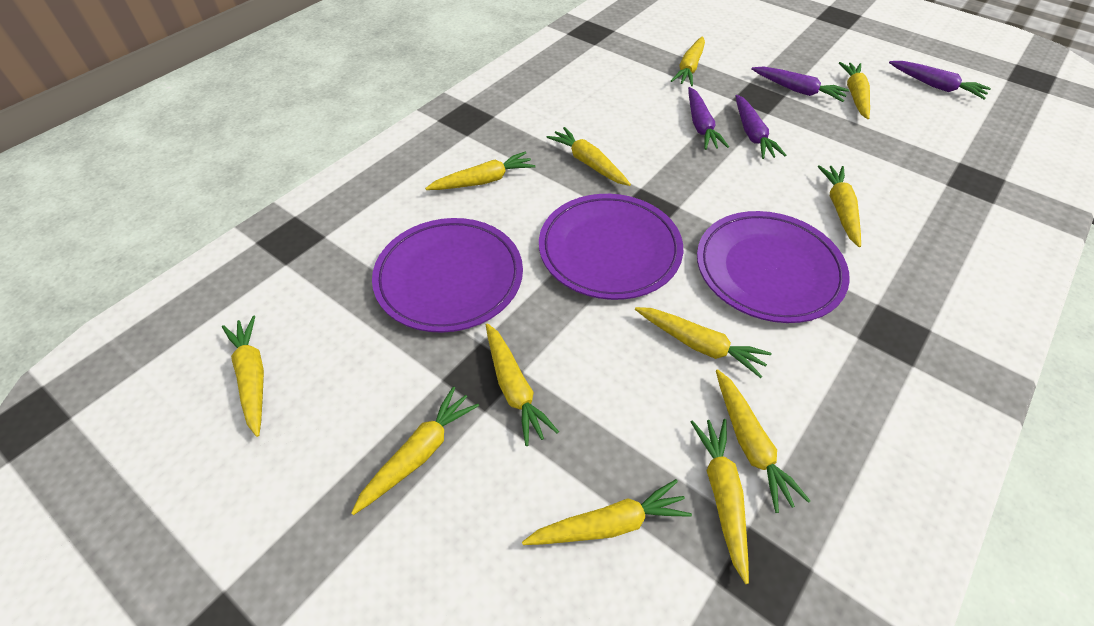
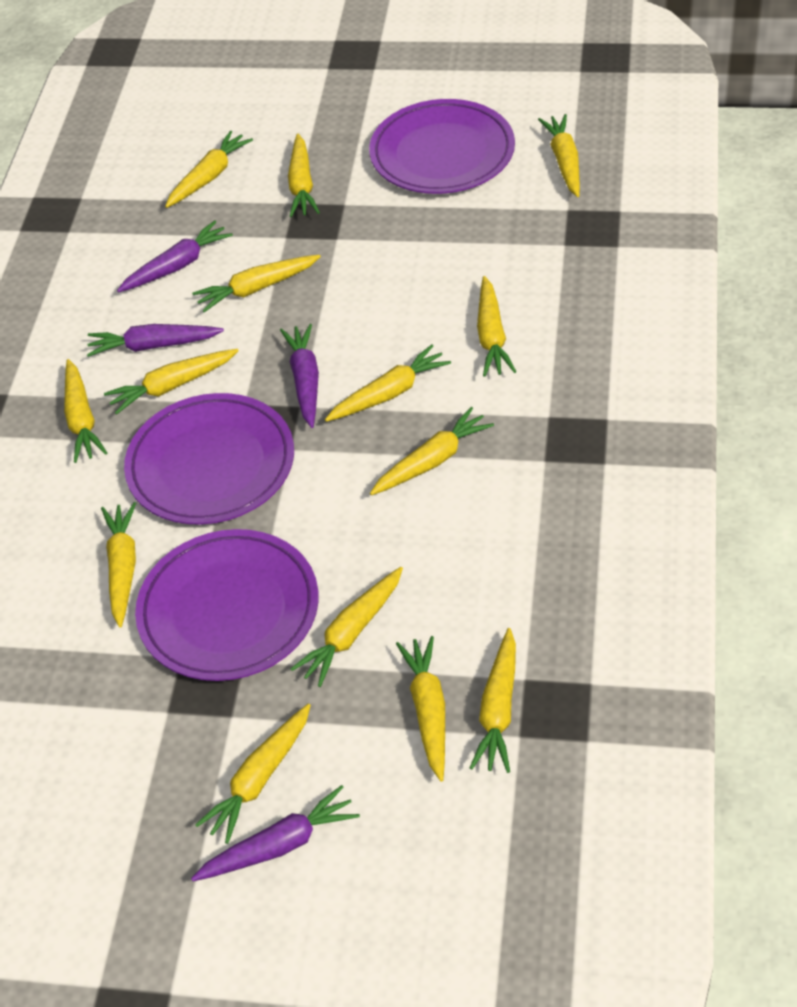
yellow carrot: [222,316,264,437] [351,387,479,515] [425,151,535,190] [486,323,559,446] [522,479,692,545] [546,127,631,186] [635,307,772,378] [671,36,705,86] [691,419,749,584] [716,369,810,513] [818,165,861,247] [839,62,870,119] = 12 -> [64,359,107,463] [101,502,136,627] [104,349,239,415] [165,131,253,208] [192,255,321,312] [195,704,311,844] [288,134,320,217] [291,567,403,687] [325,345,451,422] [370,407,494,495] [396,636,445,781] [470,628,516,773] [477,276,516,377] [538,114,580,197] = 14

